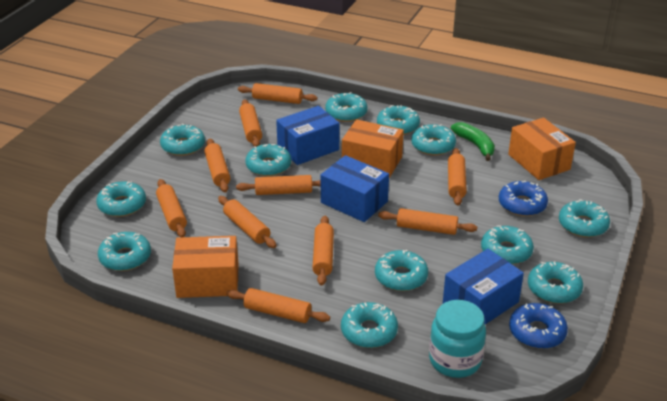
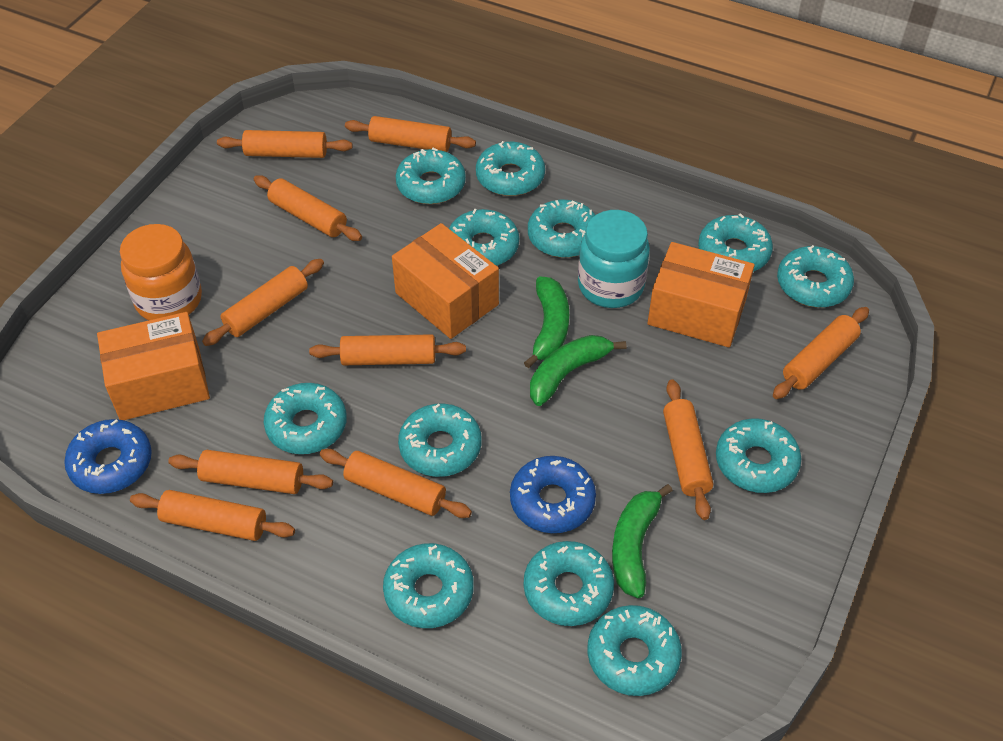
blue box: [276,106,339,165] [320,155,389,222] [443,249,524,324] = 3 -> none = 0
green banana: [451,122,495,161] = 1 -> [524,276,569,368] [530,335,626,406] [612,484,673,598] = 3
orange jar: none = 0 -> [120,224,202,320] = 1

